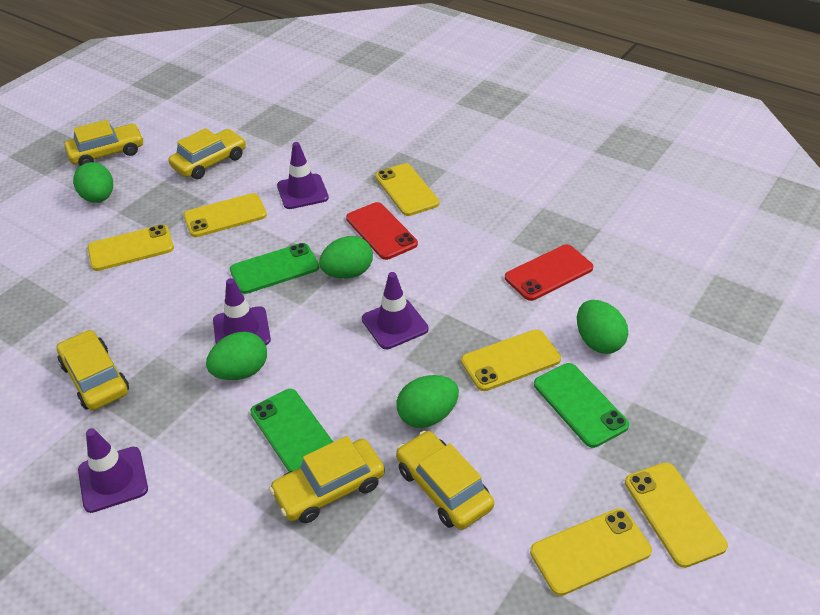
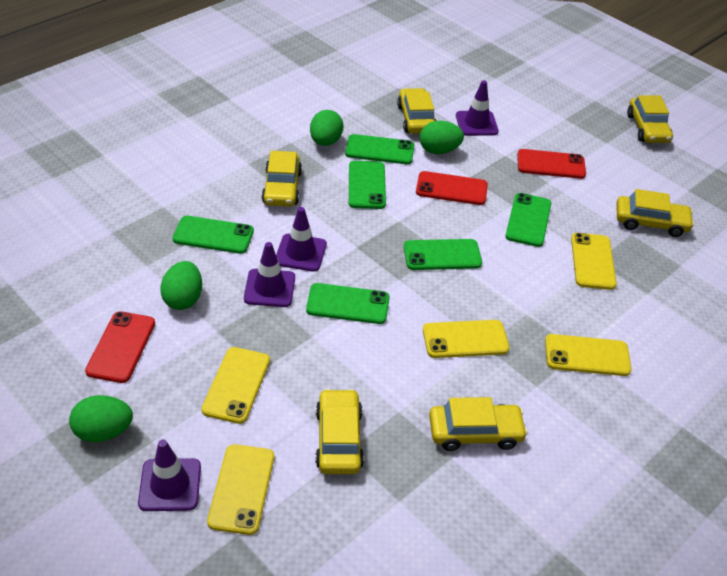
green egg: [73,162,113,203] [206,332,267,380] [319,236,373,279] [397,375,459,428] [577,300,628,354] = 5 -> [69,395,133,442] [160,261,202,310] [310,110,343,146] [420,121,464,154] = 4
green phone: [230,243,319,294] [250,389,333,472] [534,363,629,448] = 3 -> [173,216,254,254] [306,283,390,324] [345,134,414,164] [349,161,386,209] [404,239,482,270] [505,193,551,247] = 6
red phone: [346,202,418,260] [505,245,593,301] = 2 -> [85,311,155,383] [416,171,488,205] [517,149,586,179] = 3
yellow car: [57,330,129,410] [64,120,144,166] [169,128,246,179] [269,436,385,523] [396,431,494,530] = 5 -> [262,151,302,207] [315,389,364,474] [397,88,436,134] [429,397,528,451] [616,189,694,237] [627,95,673,143] = 6
yellow phone: [87,224,174,271] [183,193,267,237] [375,163,439,216] [461,329,561,391] [530,508,652,596] [625,462,728,568] = 6 -> [202,347,270,424] [207,444,274,535] [423,320,510,358] [545,334,632,376] [571,233,617,290] = 5

